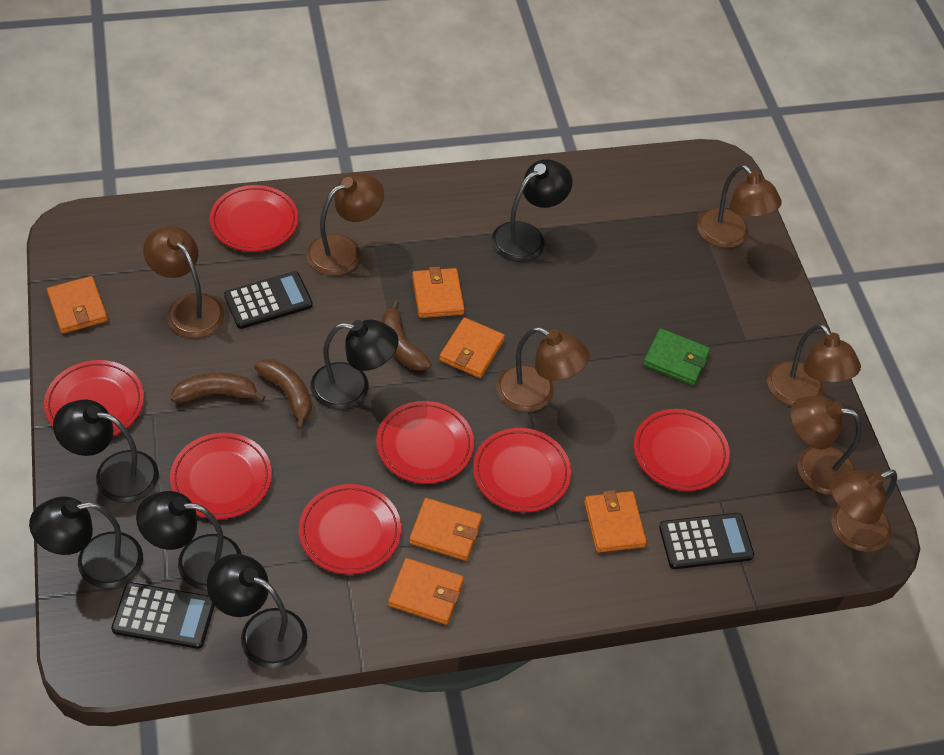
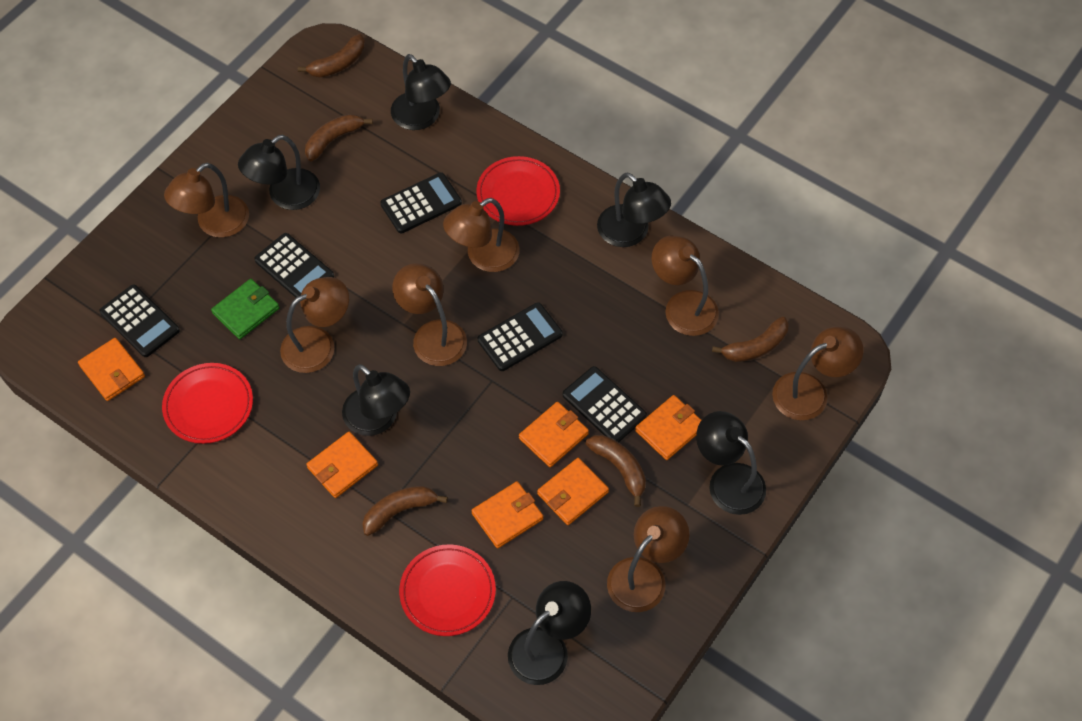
black calculator: [111,582,215,649] [224,271,313,329] [659,513,754,569] = 3 -> [99,284,180,357] [254,233,334,298] [380,172,462,233] [478,302,563,371] [563,366,647,442] = 5
brown banana: [171,373,265,403] [254,359,312,430] [382,300,432,371] = 3 -> [298,34,365,77] [305,114,373,161] [362,486,448,536] [586,435,646,507] [712,316,789,362] = 5
red plate: [44,360,144,436] [170,433,272,519] [210,185,298,252] [299,484,401,575] [376,401,474,484] [473,428,571,512] [634,409,730,491] = 7 -> [162,363,253,444] [399,544,496,636] [476,156,560,226] = 3

